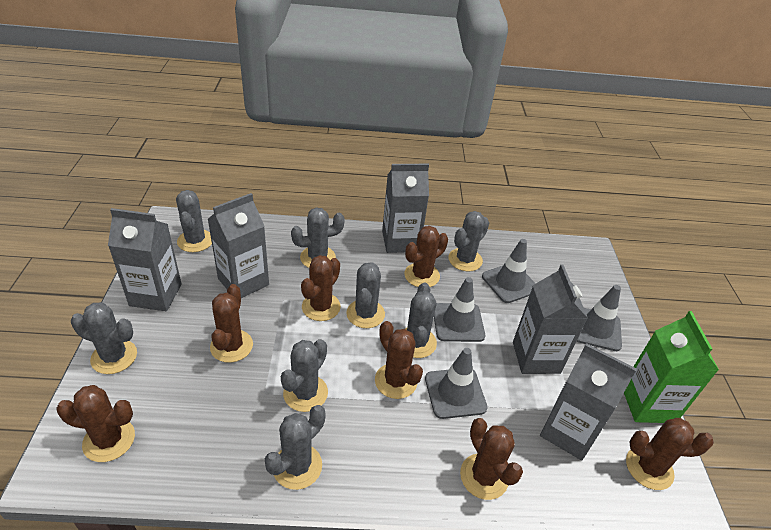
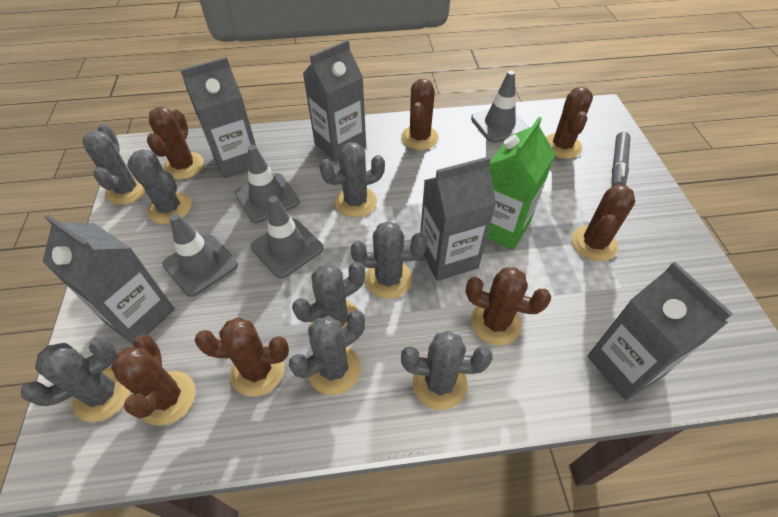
grey marker: none = 0 -> [612,132,631,186] = 1

